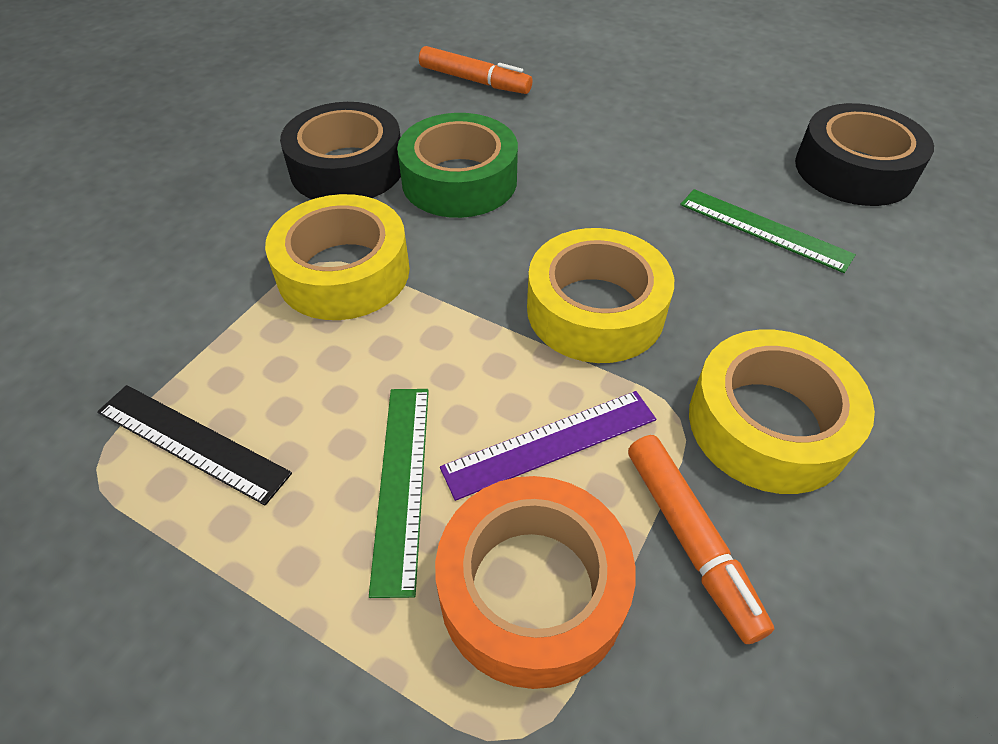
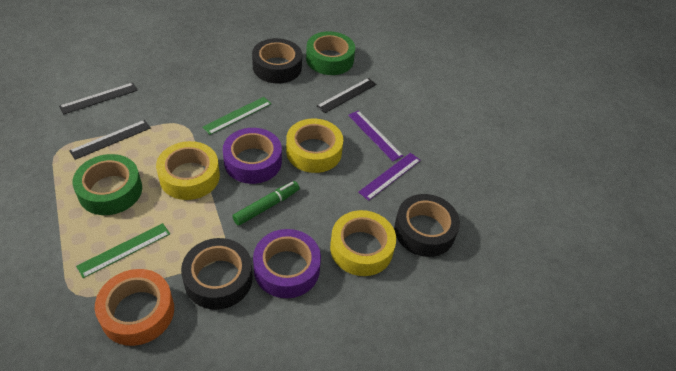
black ruler: [97,385,292,505] = 1 -> [59,83,138,115] [69,120,151,160] [317,78,377,113] = 3
black tape: [280,102,401,199] [795,103,934,206] = 2 -> [181,238,253,309] [252,38,302,83] [394,194,460,257] = 3
green marker: none = 0 -> [232,181,300,226] = 1
green tape: [397,113,518,218] = 1 -> [73,154,142,215] [306,31,355,75] = 2
orange marker: [419,46,533,94] [628,435,774,644] = 2 -> none = 0
purple ruler: [440,391,656,501] = 1 -> [348,110,403,161] [358,153,421,201] = 2
purple tape: none = 0 -> [223,128,282,184] [253,229,321,298] = 2

